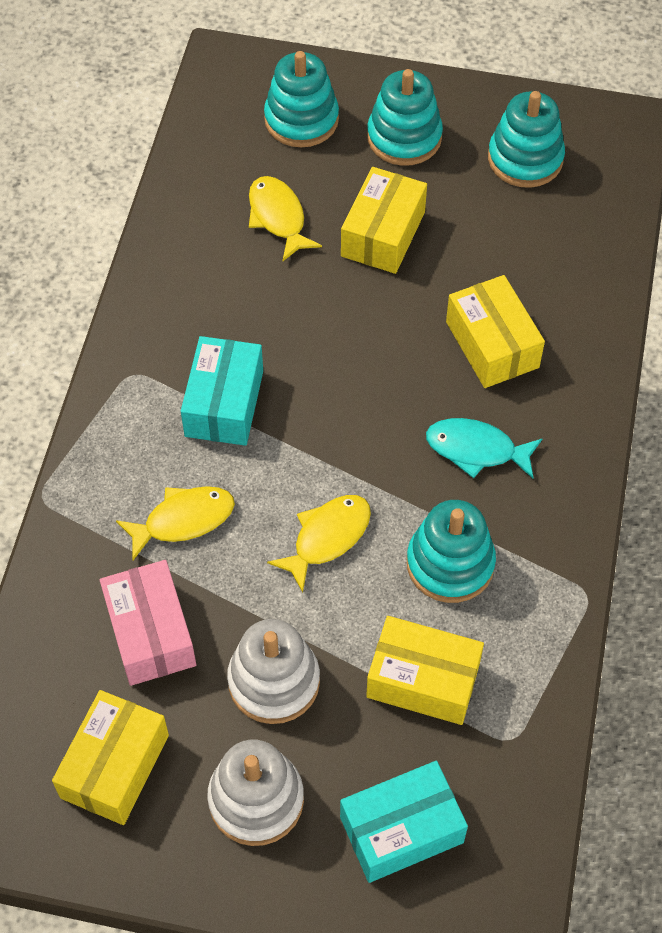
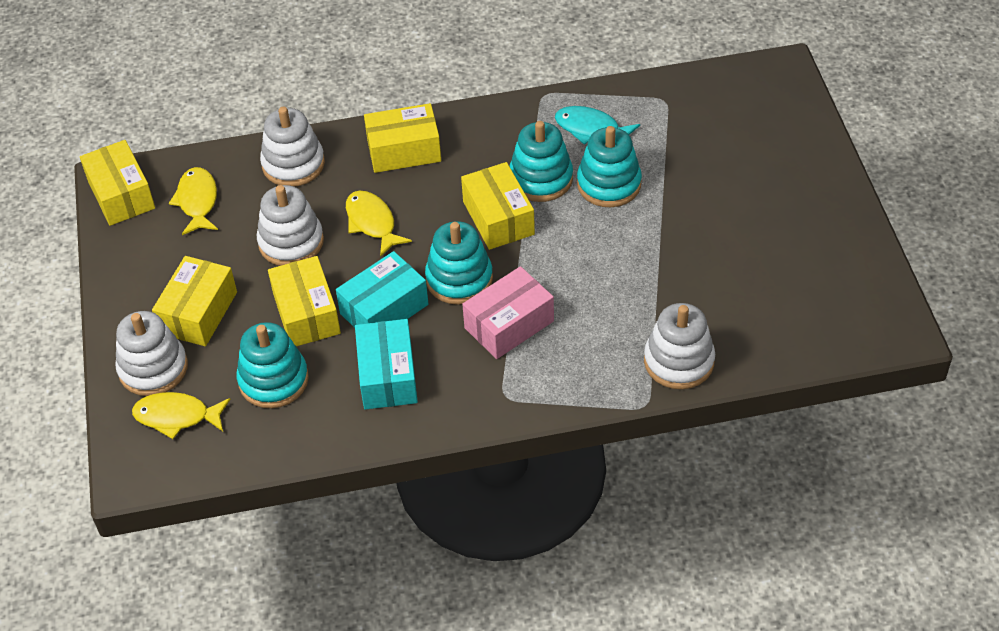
white stacking toy: [207,740,304,846] [227,619,320,724] = 2 -> [115,311,188,396] [257,185,324,266] [260,107,325,187] [644,303,715,389] = 4
yellow box: [52,690,169,825] [341,167,427,274] [366,616,484,725] [446,275,545,388] = 4 -> [80,140,155,226] [152,256,237,347] [268,256,341,346] [364,103,441,173] [461,162,535,250] = 5

